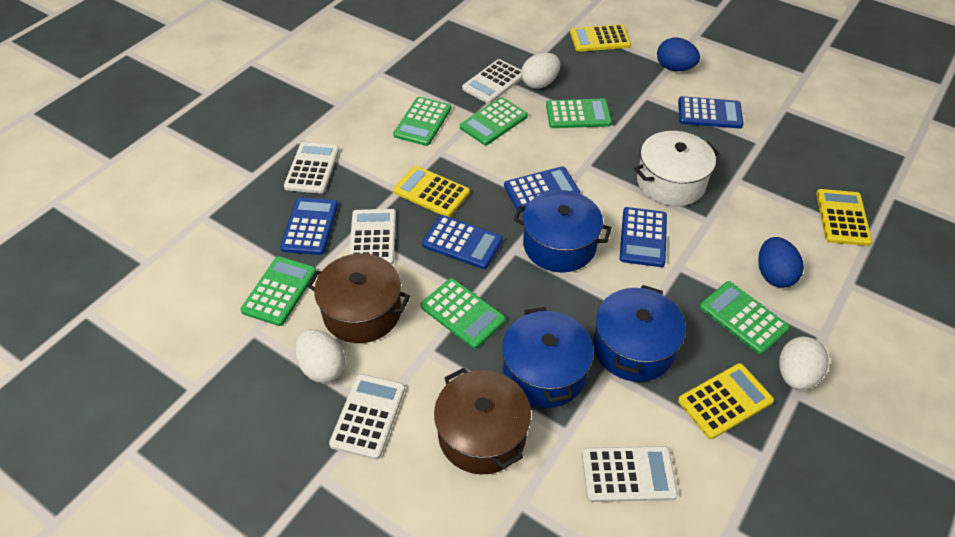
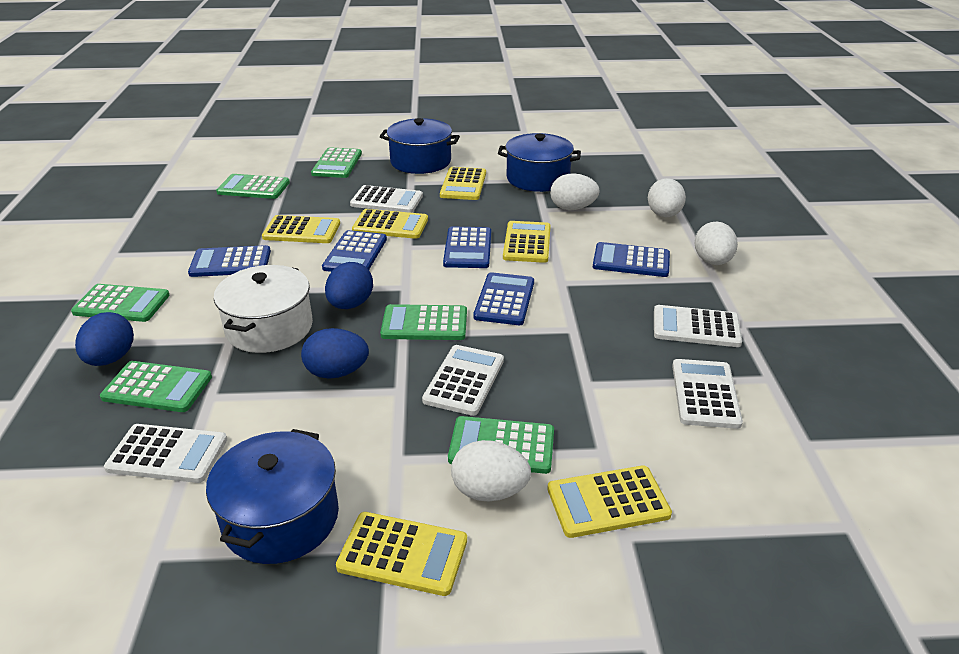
blue egg: [657,38,700,71] [758,237,804,288] = 2 -> [75,312,134,366] [301,328,369,378] [325,262,373,309] = 3
brown pot: [307,253,410,343] [434,368,531,474] = 2 -> none = 0
white egg: [295,329,345,383] [521,52,560,89] [779,336,829,390] = 3 -> [451,440,531,501] [550,173,600,210] [648,178,686,217] [694,222,738,265] = 4
yellow calculator: [393,166,470,217] [570,24,631,52] [678,363,774,439] [816,189,872,246] = 4 -> [262,215,340,243] [336,512,467,596] [352,209,428,239] [440,167,486,200] [503,221,551,263] [547,465,672,538] = 6

